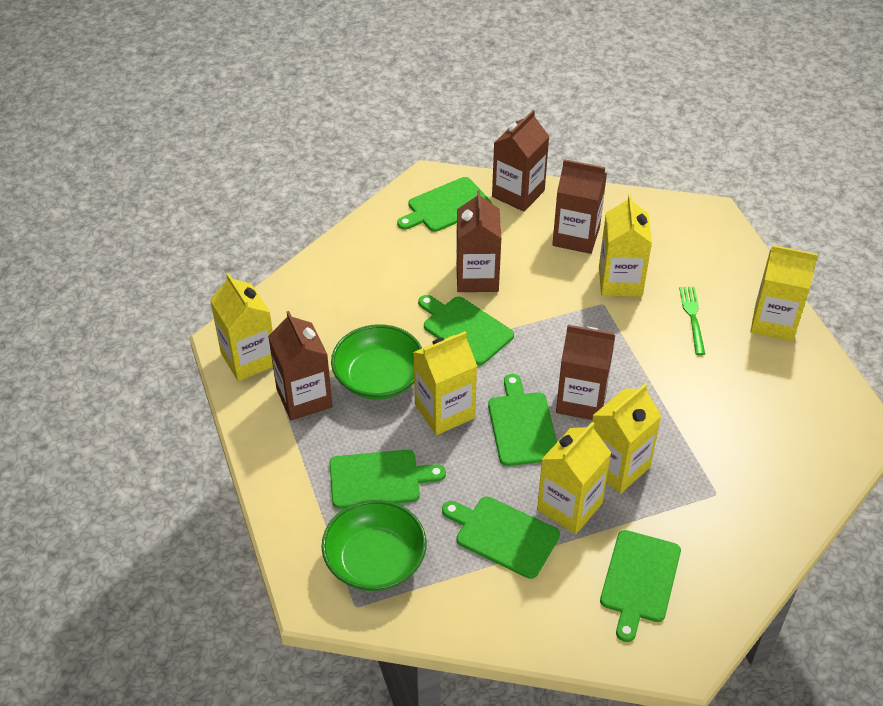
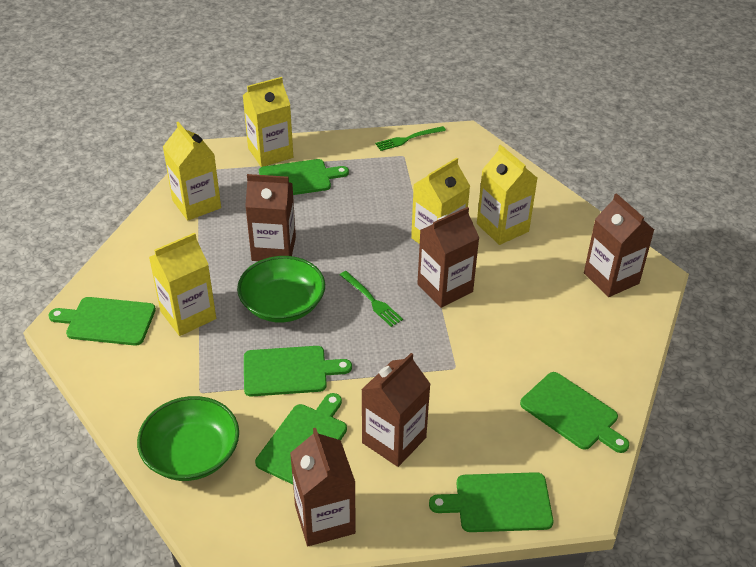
green fork: [679,287,705,355] = 1 -> [340,271,403,327] [375,126,446,151] = 2
yellow carton: [210,273,273,381] [413,331,477,435] [537,422,611,534] [592,384,662,494] [599,194,652,297] [750,245,818,341] = 6 -> [149,233,216,336] [163,122,221,221] [242,77,293,167] [411,158,470,244] [477,145,537,245] = 5

